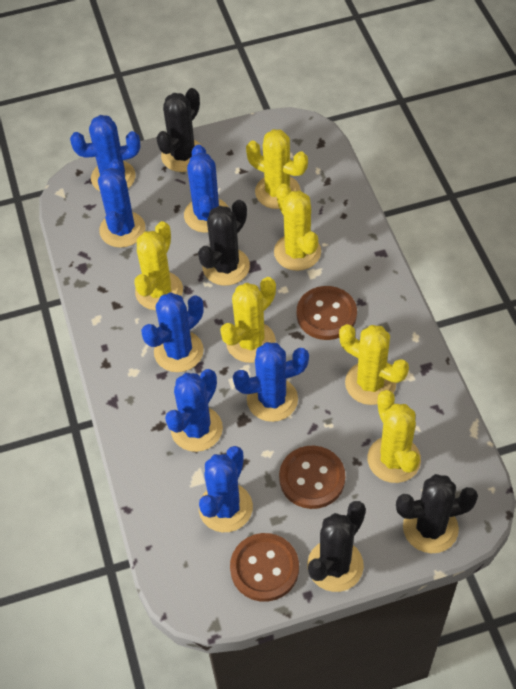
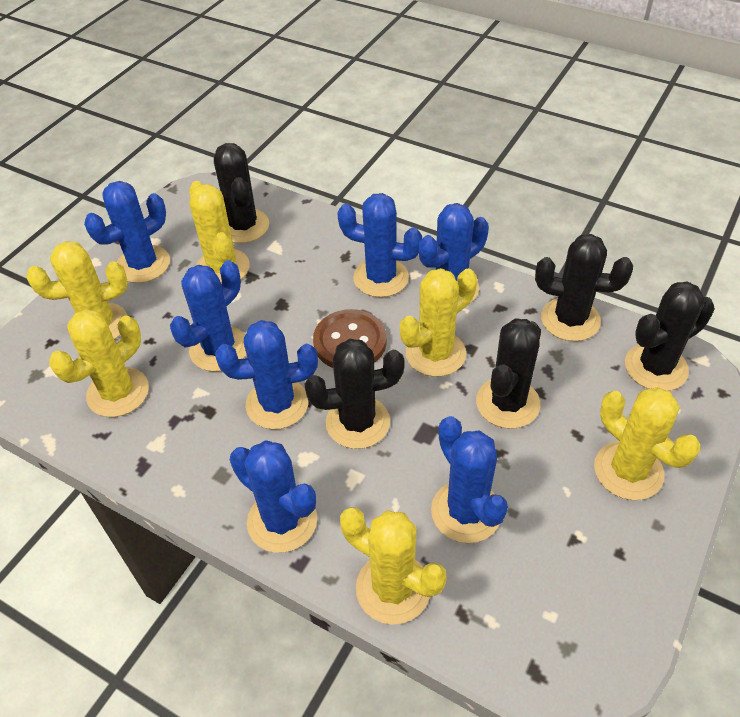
black cactus: [157,88,202,172] [198,200,250,286] [307,501,366,592] [396,474,478,553] = 4 -> [214,143,269,243] [305,339,405,449] [476,318,541,429] [535,234,633,341] [625,281,715,391] = 5
brown button: [230,533,299,602] [279,445,345,509] [297,286,357,340] = 3 -> [313,309,386,368] = 1

